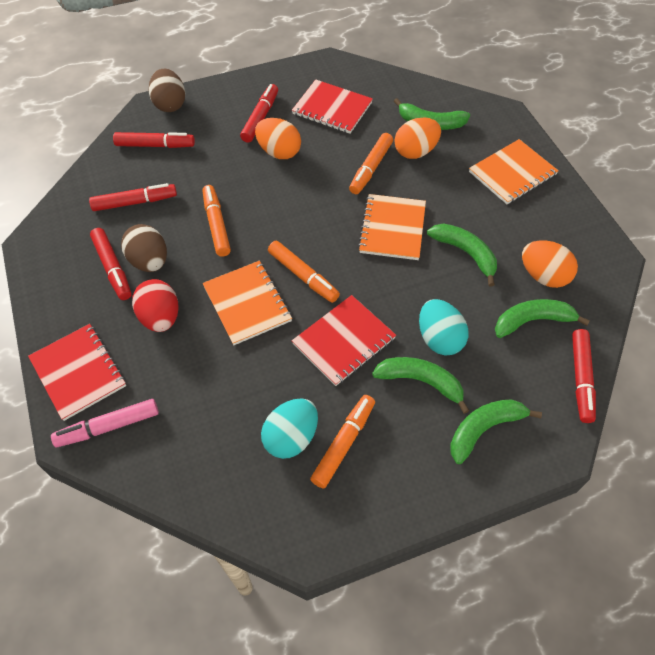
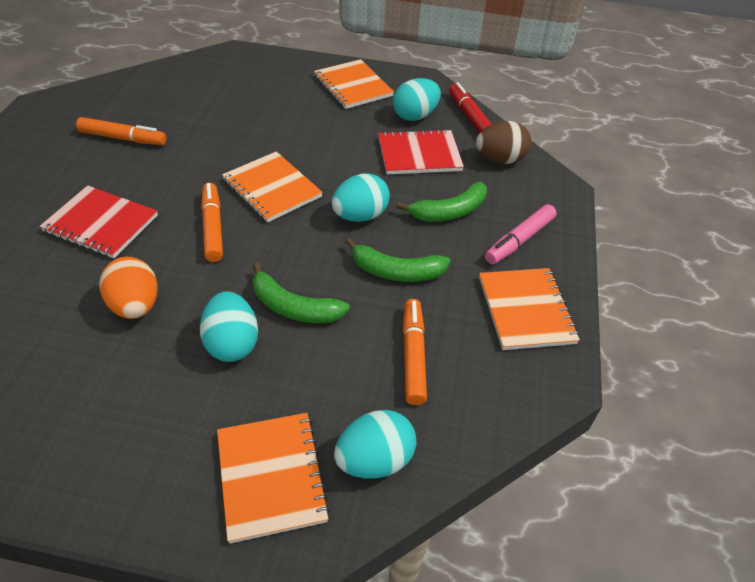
brown egg: [121,224,167,272] [149,69,185,112] = 2 -> [476,121,531,164] = 1
green banana: [372,357,470,414] [394,98,470,130] [427,224,497,287] [450,399,542,464] [495,299,590,338] = 5 -> [253,262,350,323] [345,238,450,282] [396,182,487,222] = 3
orange egg: [255,118,301,159] [395,117,441,159] [522,240,578,288] = 3 -> [99,257,158,319] = 1
orange marker: [202,185,231,257] [268,241,340,303] [310,395,375,488] [349,133,393,194] = 4 -> [76,117,166,145] [201,183,223,262] [403,299,427,405] = 3
orange notebook: [202,261,292,345] [358,194,426,260] [469,139,559,204] = 3 -> [217,413,330,543] [222,151,323,223] [314,59,394,109] [479,268,580,350] = 4
red egg: [132,279,179,332] = 1 -> none = 0
red marker: [89,183,177,211] [90,228,132,300] [113,132,195,148] [240,84,278,143] [572,329,596,423] = 5 -> [449,82,491,133] = 1
red notebook: [28,324,126,421] [292,79,373,134] [292,295,396,386] = 3 -> [39,185,158,258] [378,129,464,174] = 2
turquoise egg: [261,398,318,459] [419,299,468,355] = 2 -> [200,291,258,362] [332,173,390,222] [334,410,417,478] [393,78,441,121] = 4

